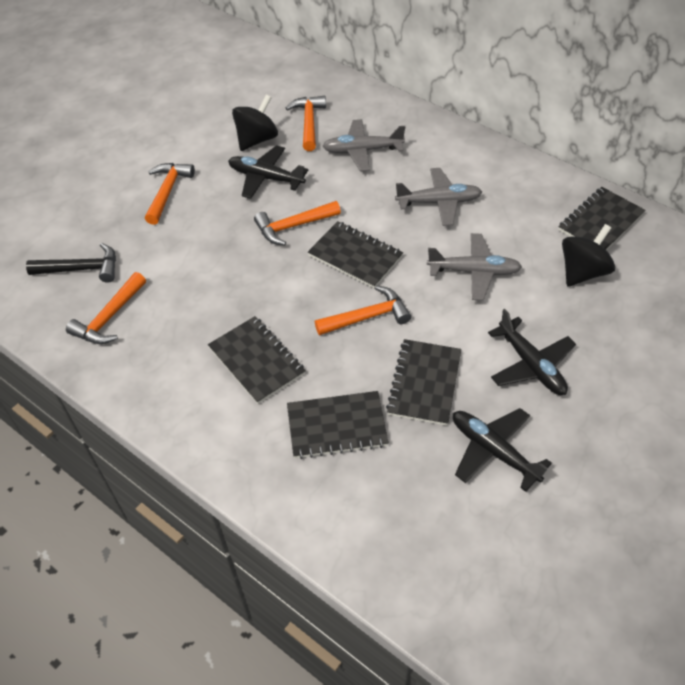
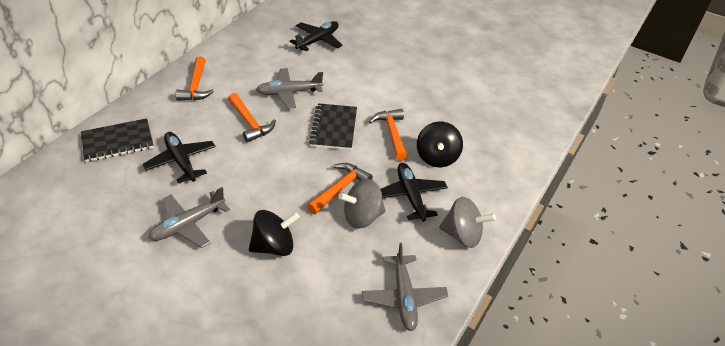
black hammer: [26,243,116,283] = 1 -> none = 0
black notebook: [208,316,306,404] [287,391,389,459] [308,221,403,288] [386,339,461,426] [558,187,646,250] = 5 -> [81,118,154,162] [309,103,357,150] = 2
grey spinning top: none = 0 -> [338,179,386,229] [439,197,496,248] = 2
orange hammer: [66,272,146,344] [145,163,195,225] [254,201,341,245] [286,96,326,151] [315,286,411,336] = 5 -> [175,56,214,101] [228,93,276,142] [307,163,373,214] [369,109,407,161] = 4

